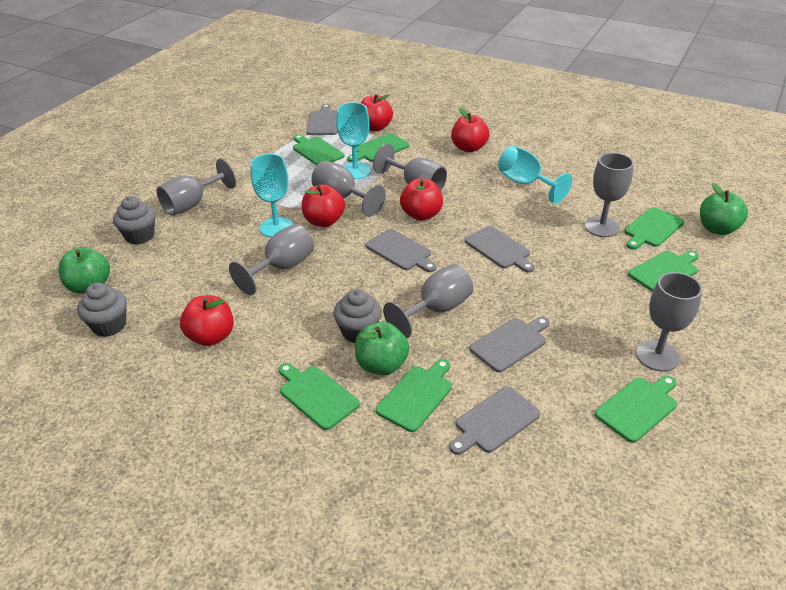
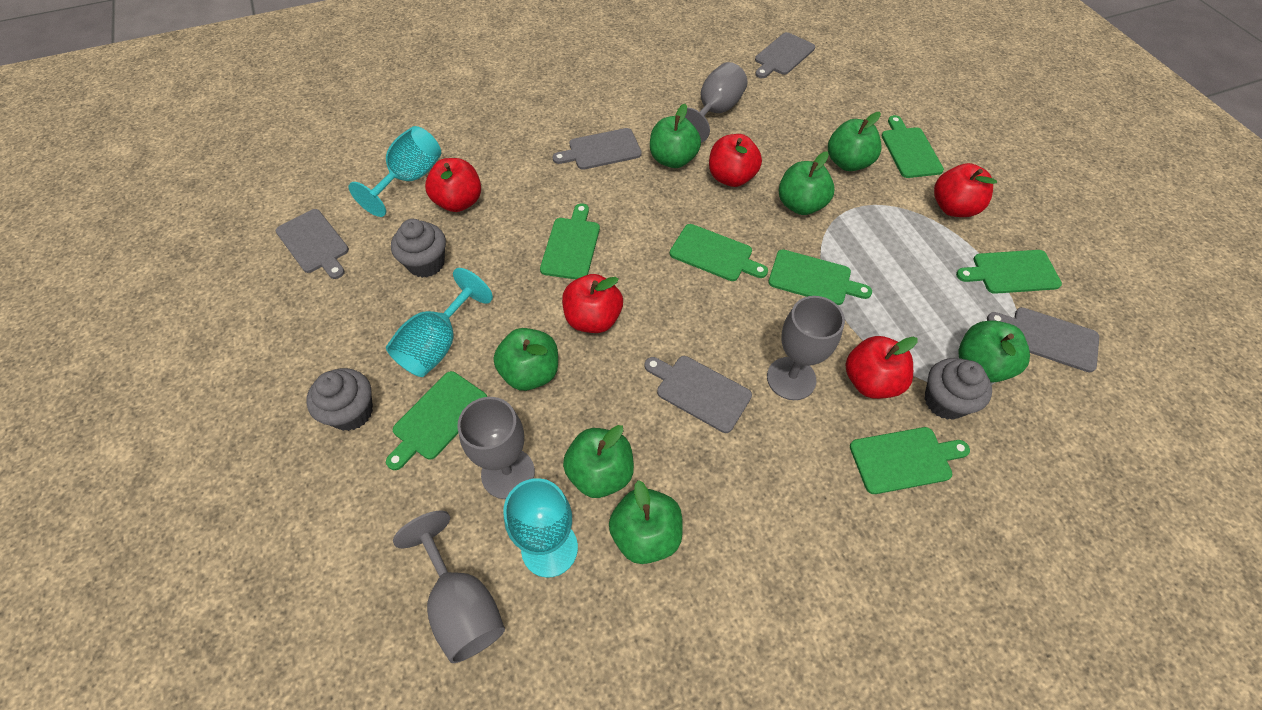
green apple: [58,247,110,294] [355,322,409,375] [700,183,748,235] = 3 -> [494,328,558,391] [563,425,634,498] [609,480,683,564] [650,104,701,168] [779,151,835,215] [828,112,882,171] [958,320,1030,383] = 7
grey goblet: [157,158,236,216] [229,224,314,295] [311,160,386,216] [373,144,447,191] [383,264,473,338] [585,153,634,237] [636,272,702,372] = 7 -> [393,510,505,663] [457,397,535,499] [685,62,748,143] [767,296,845,400] = 4

